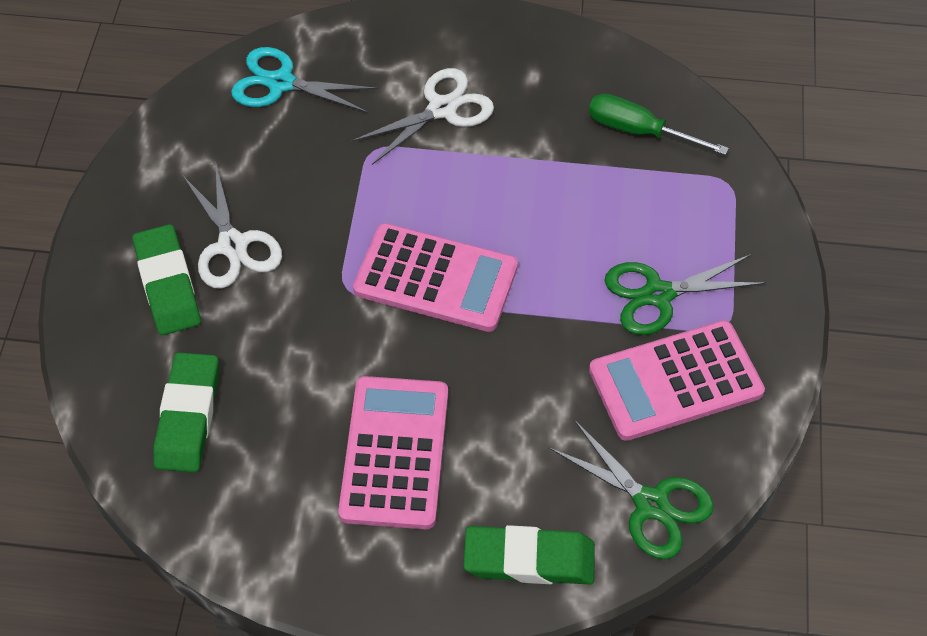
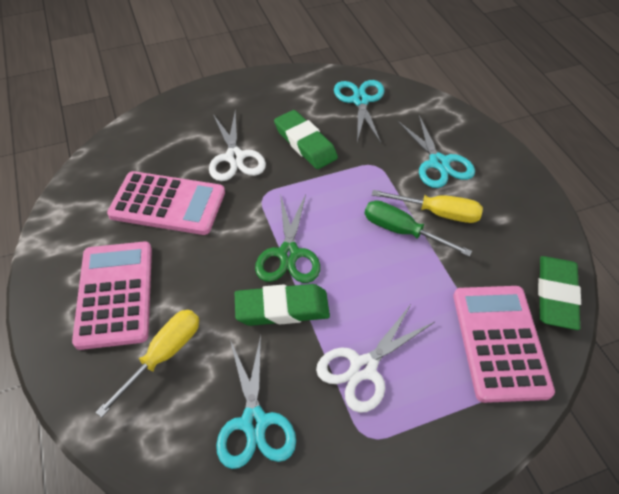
green scissors: [549,420,714,559] [604,254,766,335] = 2 -> [255,194,320,283] = 1
turquoise scissors: [231,47,378,113] = 1 -> [216,335,296,469] [334,80,385,143] [398,115,475,188] = 3
yellow screwdriver: none = 0 -> [95,310,199,418] [372,190,483,223] = 2

